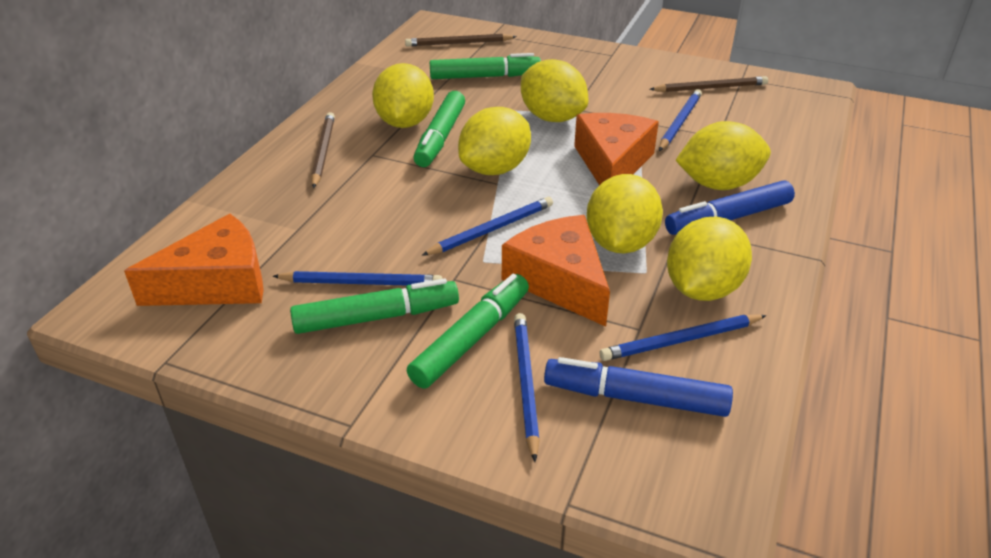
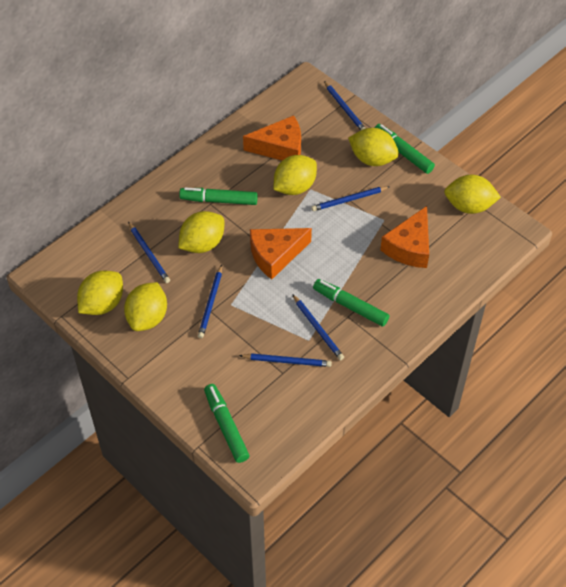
blue marker: [544,357,733,417] [665,180,795,235] = 2 -> none = 0
blue pencil: [273,271,443,285] [422,197,553,256] [514,313,540,462] [600,315,767,361] [659,89,702,151] = 5 -> [128,222,170,283] [198,265,222,338] [239,353,332,367] [292,294,344,360] [311,186,389,211] [324,81,366,130] = 6
brown pencil: [311,112,335,188] [405,34,517,46] [650,76,768,92] = 3 -> none = 0

